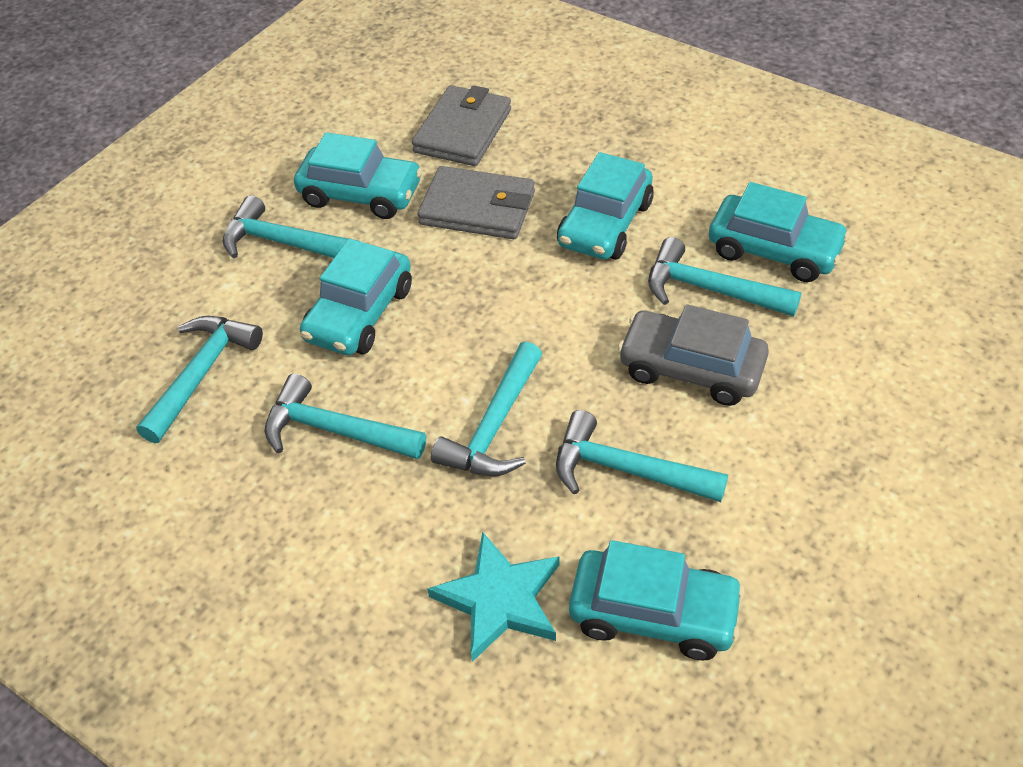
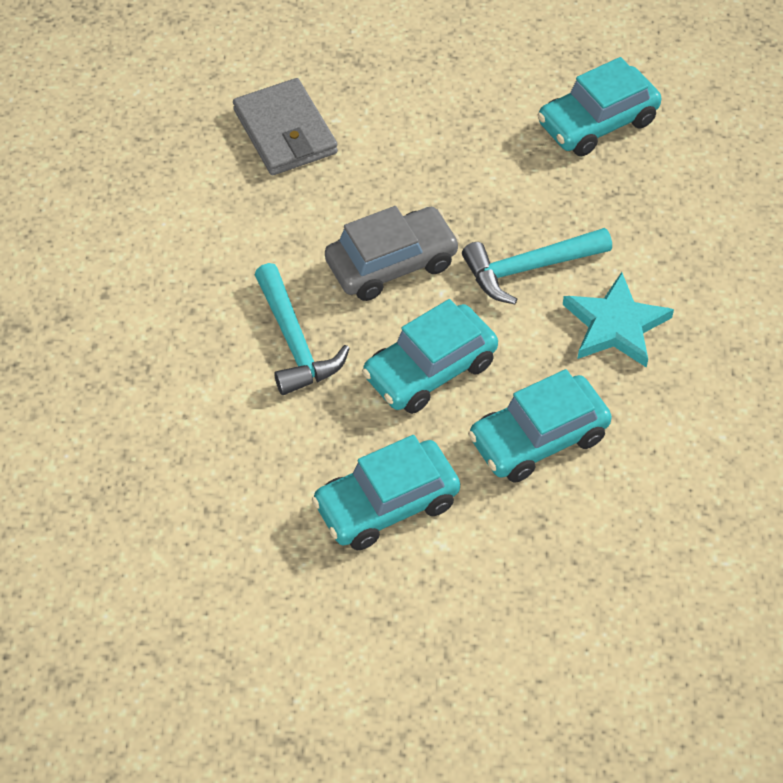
grey wallet: [412,85,511,166] [417,166,535,239] = 2 -> [233,78,338,175] = 1
turquoise car: [294,132,422,219] [300,239,412,355] [557,152,654,260] [569,540,744,661] [709,182,850,282] = 5 -> [312,435,460,550] [362,299,498,414] [468,369,612,482] [537,57,662,156] = 4
turquoise hammer: [136,316,263,443] [222,195,358,258] [265,374,426,459] [431,342,542,476] [556,410,728,502] [648,237,802,317] = 6 -> [255,263,350,395] [462,228,612,304] = 2

